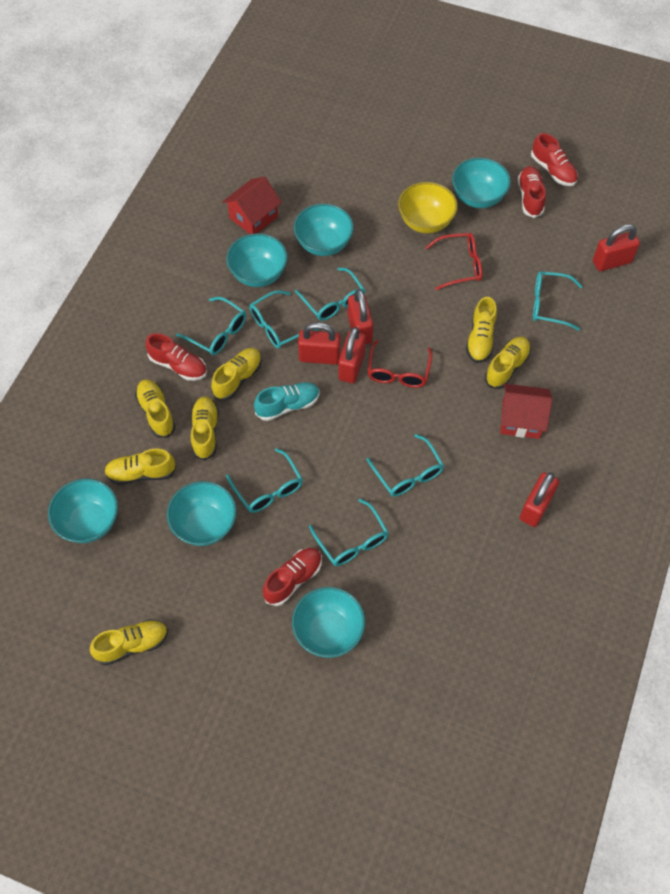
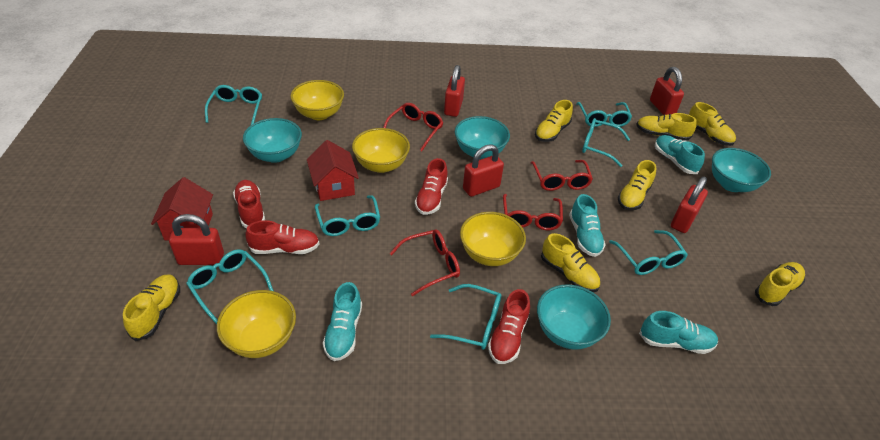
red glasses: [368,340,432,388] [425,233,482,290] = 2 -> [383,103,443,151] [389,229,460,296] [503,194,563,230] [531,160,593,191] = 4
turquoise bowl: [48,479,118,543] [167,481,237,546] [226,233,288,287] [292,587,365,658] [294,204,354,256] [452,158,511,208] = 6 -> [243,118,302,163] [455,116,510,159] [537,284,611,350] [712,148,771,192] = 4
turquoise shoe: [254,382,320,421] = 1 -> [323,282,362,361] [569,194,606,257] [639,311,718,354] [655,135,705,174] = 4
yellow bowl: [398,182,458,234] = 1 -> [217,290,296,358] [290,80,344,120] [352,128,410,173] [460,212,526,266] = 4

